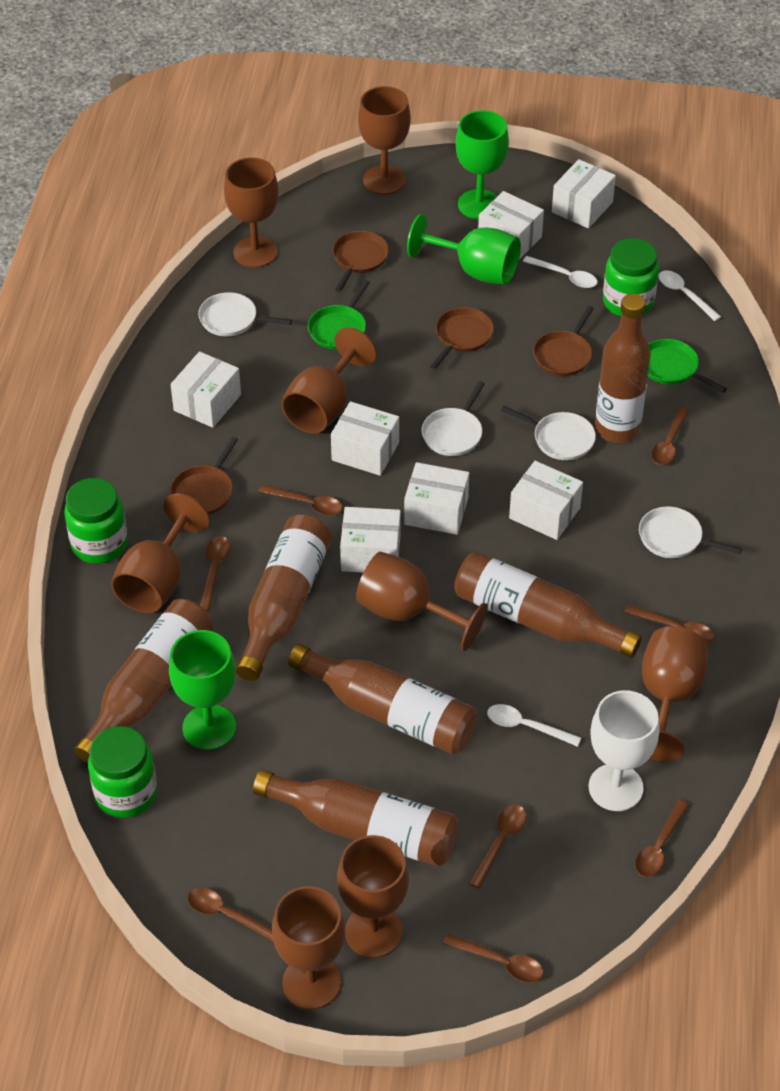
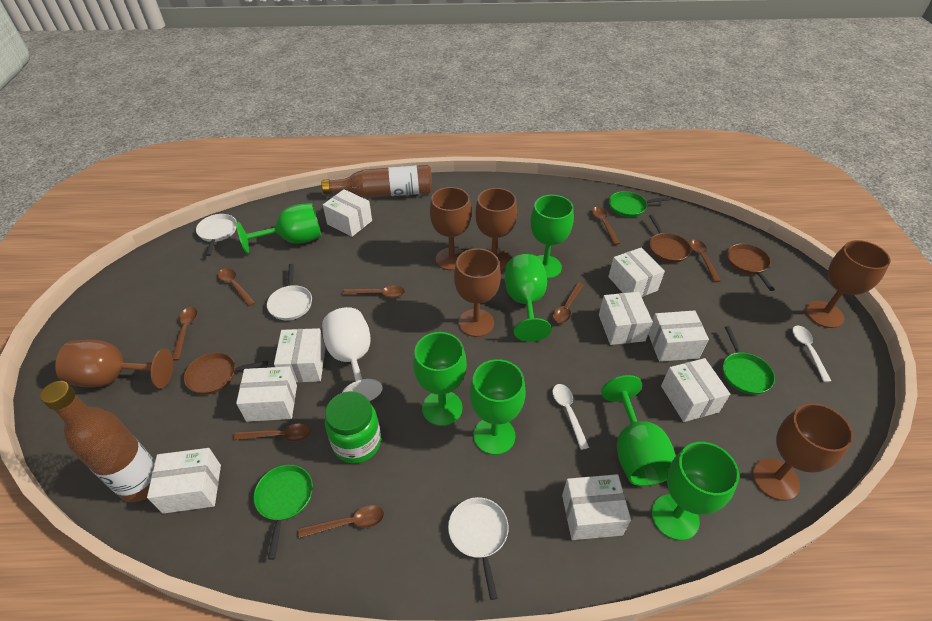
brown bottle: [74,599,213,763] [236,514,332,681] [253,769,459,867] [288,644,478,755] [454,551,642,658] [595,294,651,443] = 6 -> [40,381,155,502] [322,165,433,198] = 2
brown goblet: [111,493,210,613] [224,157,279,268] [272,886,345,1009] [281,327,377,433] [337,835,409,958] [356,552,488,651] [358,86,411,195] [642,626,708,761] = 8 -> [55,340,173,388] [430,187,472,270] [454,248,501,337] [475,188,517,270] [752,403,853,501] [805,240,891,328] = 6
brown pan: [170,437,238,514] [333,231,389,292] [430,307,494,369] [533,306,594,376] = 4 -> [184,352,268,395] [649,215,691,263] [727,244,775,291] = 3
green goblet: [169,630,236,750] [407,214,521,285] [456,110,509,219] = 3 -> [236,203,322,254] [413,332,467,426] [470,359,526,455] [505,254,551,342] [531,195,574,279] [601,375,676,486] [652,442,739,541] = 7
green jar: [64,478,128,564] [88,726,157,818] [603,238,659,317] = 3 -> [325,391,381,464] = 1
green pan: [308,280,370,350] [648,339,727,393] = 2 -> [254,465,313,560] [609,191,671,217] [723,326,775,395] = 3
white box: [170,351,241,428] [331,401,399,476] [340,507,401,572] [404,462,469,535] [478,191,544,260] [509,461,583,540] [552,159,616,228] = 7 -> [147,448,221,514] [236,366,297,422] [274,328,326,383] [323,189,372,237] [562,474,631,540] [599,292,653,345] [608,247,665,297] [648,310,709,362] [661,358,730,422] = 9
white pan: [198,292,292,336] [422,381,485,456] [501,406,596,460] [639,507,742,558] = 4 -> [196,214,237,256] [267,264,312,320] [448,497,509,600] = 3
white spoon: [487,704,581,747] [523,256,598,288] [658,270,721,321] = 3 -> [553,384,589,450] [793,325,831,382] = 2

